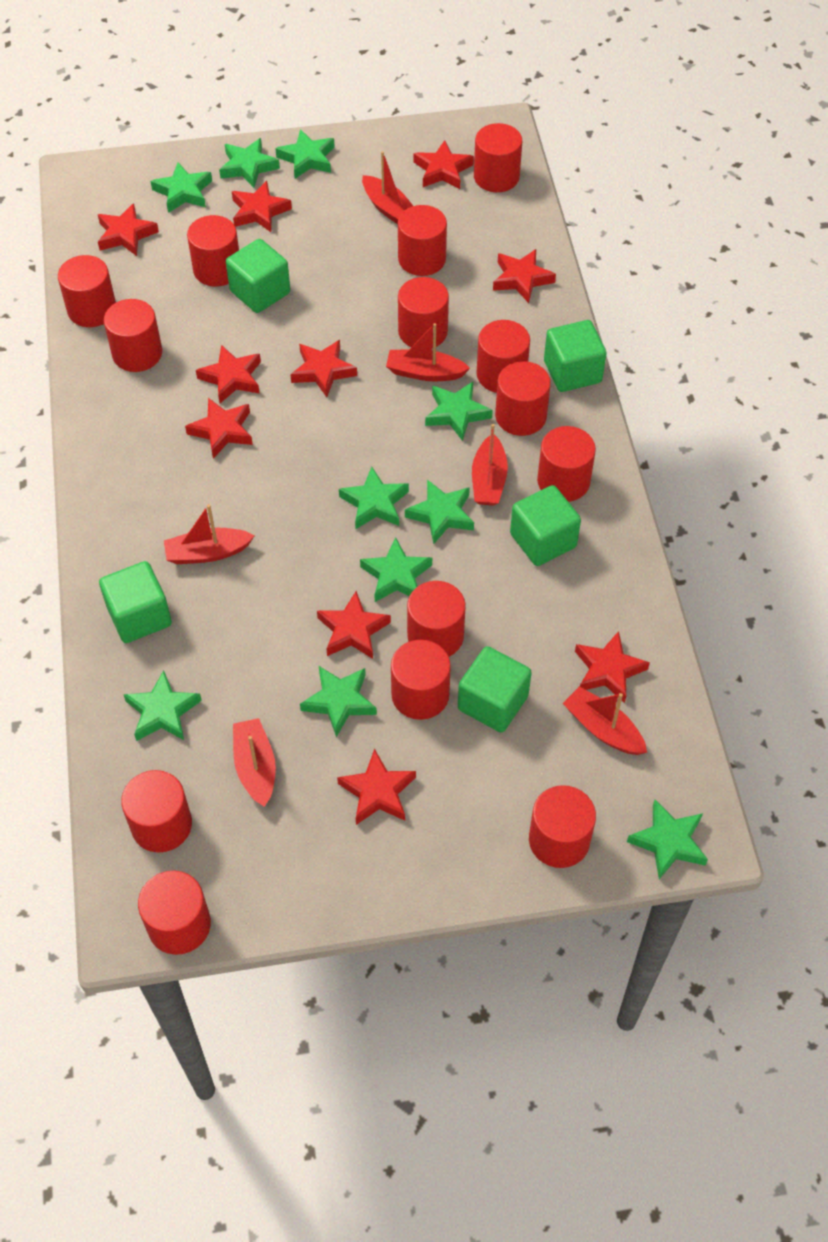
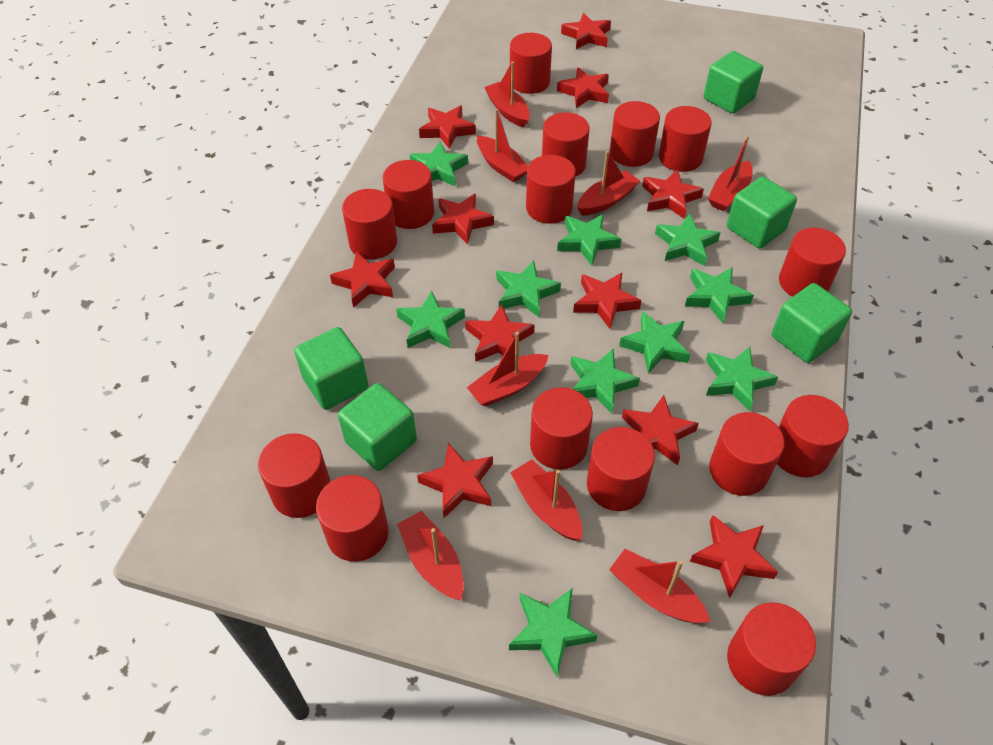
red boat: [164,504,255,564] [233,718,276,807] [362,151,413,224] [386,323,470,381] [472,424,508,506] [563,687,647,755] = 6 -> [397,511,464,601] [467,332,549,407] [477,109,528,182] [484,62,530,127] [510,460,582,541] [577,151,640,216] [609,549,710,623] [708,135,753,211] = 8
red cylinder: [58,255,116,327] [104,299,162,372] [121,770,192,853] [138,871,211,955] [187,215,239,287] [391,640,451,720] [398,205,447,276] [398,277,449,348] [407,581,466,657] [474,123,522,192] [477,320,530,393] [495,361,551,436] [529,785,596,868] [537,426,596,502] = 14 -> [258,433,331,518] [316,475,389,562] [342,189,397,260] [383,160,434,229] [510,33,552,94] [526,155,576,224] [530,387,593,470] [542,112,590,177] [587,427,655,511] [610,101,660,167] [659,106,712,172] [709,412,784,496] [727,602,816,696] [777,395,849,477] [779,228,846,297] = 15
red star: [98,203,159,256] [185,398,253,459] [196,345,261,403] [232,181,292,232] [290,340,357,397] [317,591,391,659] [337,749,416,825] [414,140,474,189] [493,249,556,303] [575,631,650,703] = 10 -> [330,251,395,308] [417,443,493,518] [419,106,476,149] [432,194,494,245] [465,304,534,362] [557,67,609,108] [561,13,611,49] [573,273,642,329] [622,395,699,465] [642,170,704,219] [690,515,778,598] = 11

